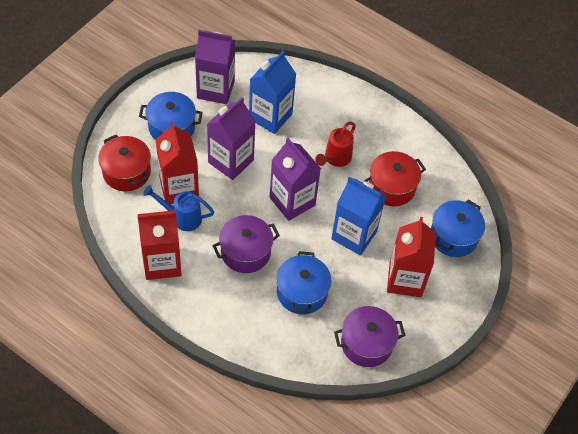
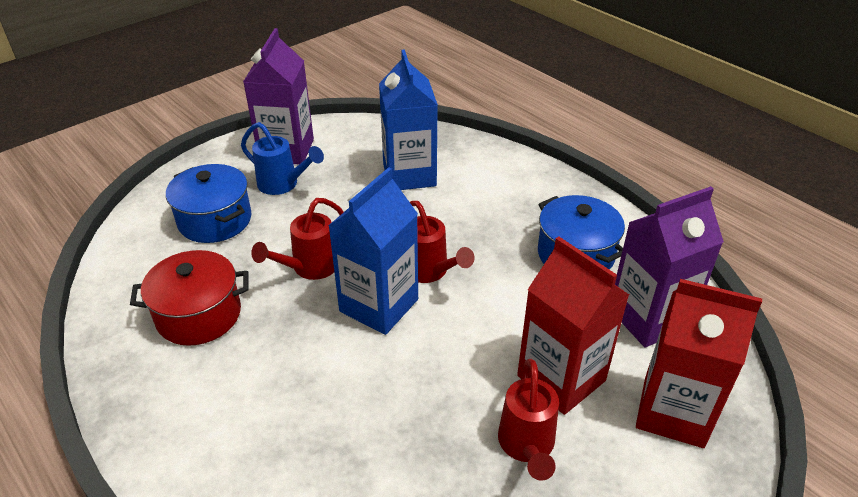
blue pot: [139,92,203,140] [276,251,331,314] [431,199,485,257] = 3 -> [166,164,252,243] [538,195,625,270] = 2
purple carton: [195,30,235,104] [207,97,256,180] [270,138,321,221] = 3 -> [243,28,314,164] [615,186,724,347] = 2
purple pot: [213,215,280,273] [334,306,405,367] = 2 -> none = 0
red carton: [137,210,181,280] [156,122,199,204] [387,217,436,297] = 3 -> [517,237,629,415] [636,279,762,448] = 2
red pot: [98,134,151,191] [364,151,426,206] = 2 -> [130,250,248,346] = 1
red watering can: [315,122,356,167] = 1 -> [251,198,344,280] [410,201,475,283] [498,359,559,481] = 3

